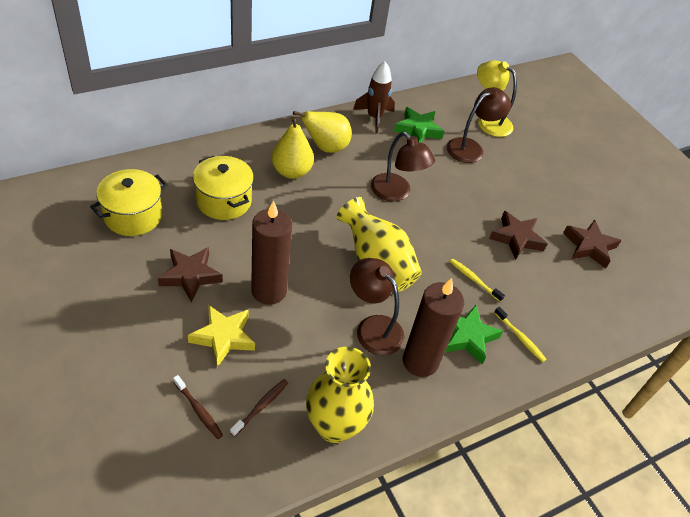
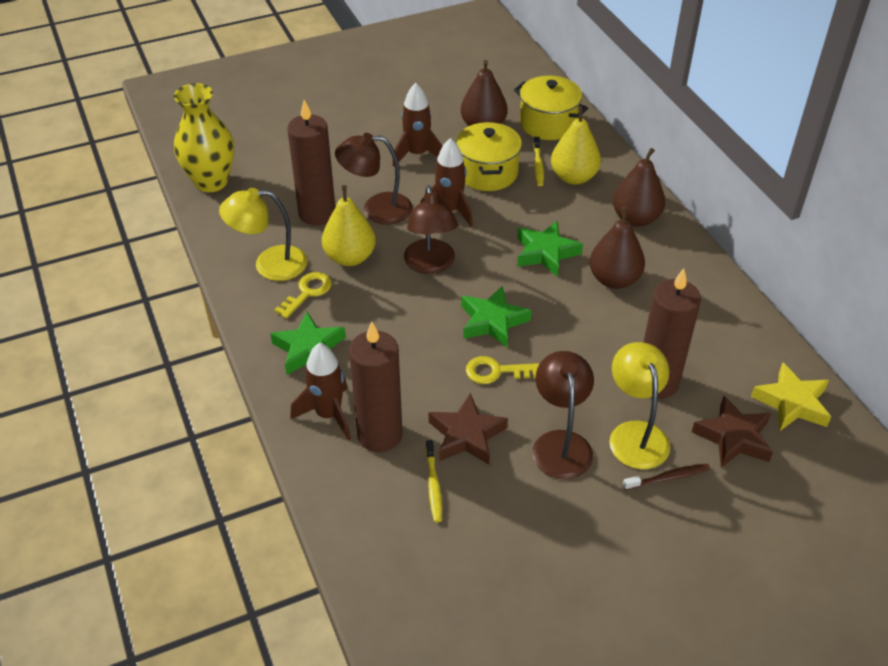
brown candle: [251,200,292,305] [403,278,464,377] = 2 -> [287,100,335,225] [349,321,403,453] [643,268,701,399] = 3
brown pear: none = 0 -> [461,60,507,126] [590,207,645,289] [613,148,665,226] = 3
brown rocket: [353,61,395,134] = 1 -> [290,343,351,440] [392,83,442,166] [420,138,473,227] = 3
brown star: [158,247,223,303] [489,211,548,260] [563,220,622,268] = 3 -> [429,393,508,465] [692,395,773,468] = 2
brown toothbrush: [173,375,223,439] [230,379,288,437] = 2 -> [623,463,710,490] = 1
green star: [394,107,444,143] [445,305,503,364] = 2 -> [270,312,346,375] [461,285,532,347] [517,221,583,277] = 3
yellow key: none = 0 -> [274,272,332,319] [466,356,539,384] = 2
yellow lamp: [477,60,517,137] = 1 -> [219,188,307,281] [609,342,670,469] = 2
yellow vase: [306,347,374,443] [337,197,422,292] = 2 -> [174,83,234,192] = 1

